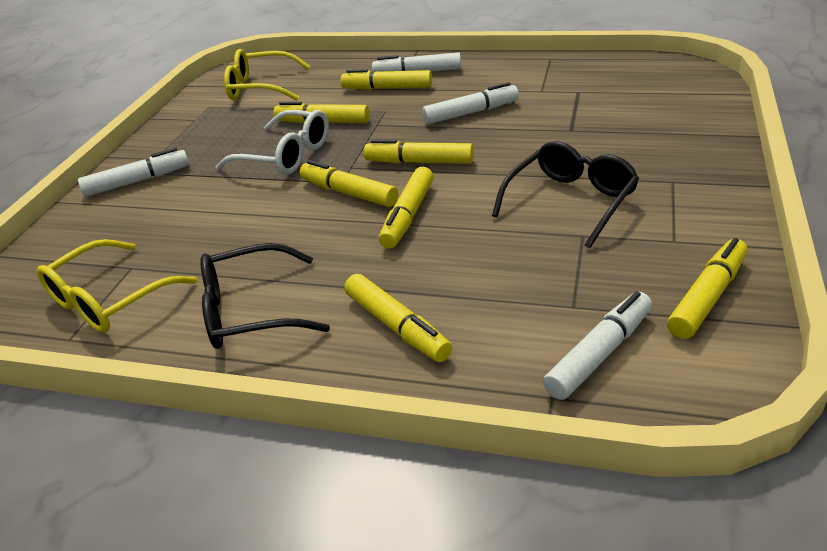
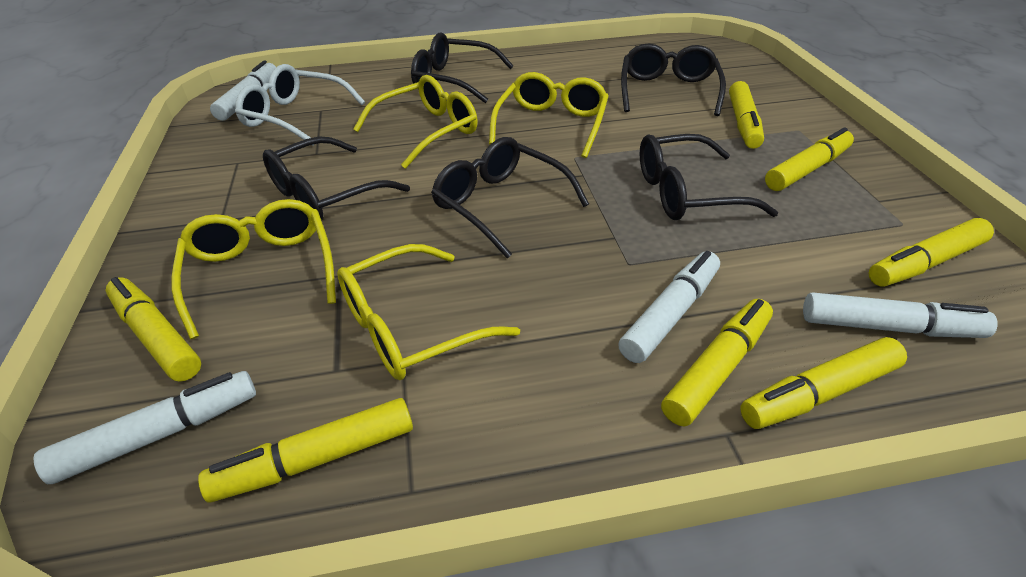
black glasses: [200,243,330,349] [492,141,639,248] = 2 -> [263,136,410,221] [411,32,514,103] [431,137,589,259] [621,43,726,116] [640,134,778,220] = 5
yellow glasses: [37,239,197,333] [224,49,310,100] = 2 -> [171,199,336,339] [337,244,520,380] [353,75,478,169] [489,72,609,158] = 4

